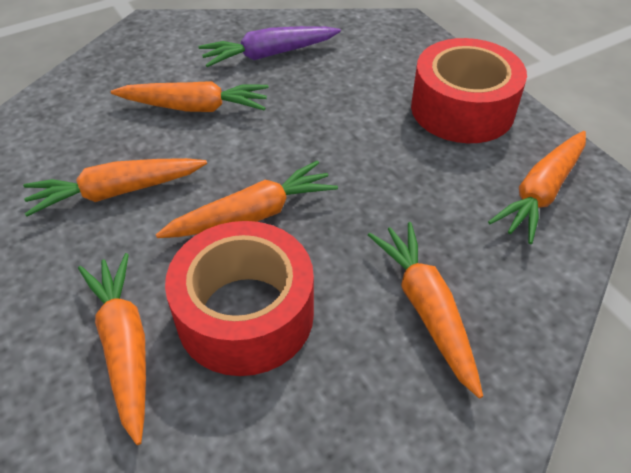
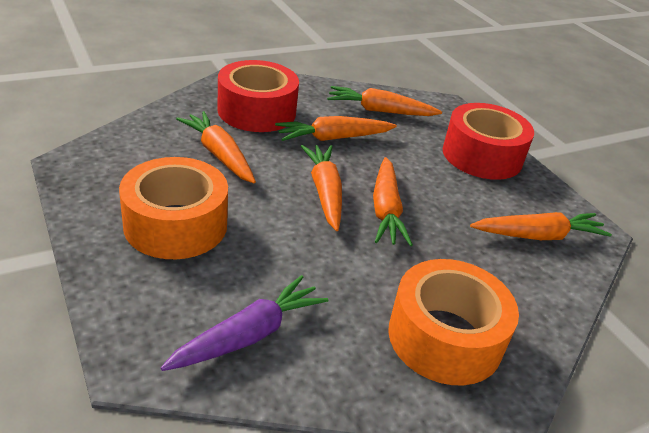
orange tape: none = 0 -> [119,157,228,259] [388,259,519,385] = 2

